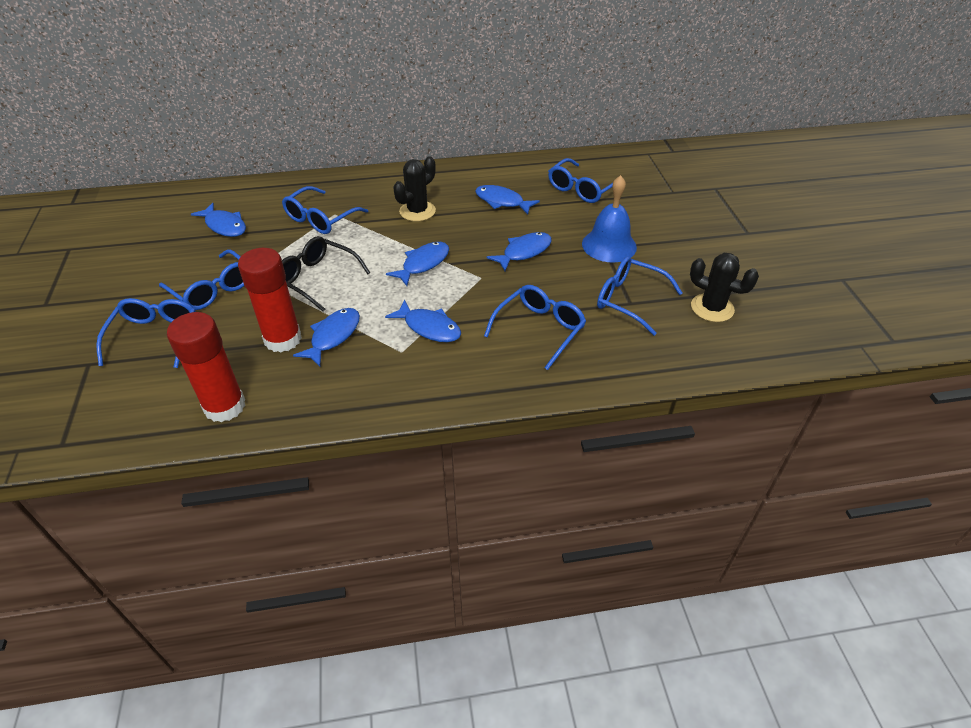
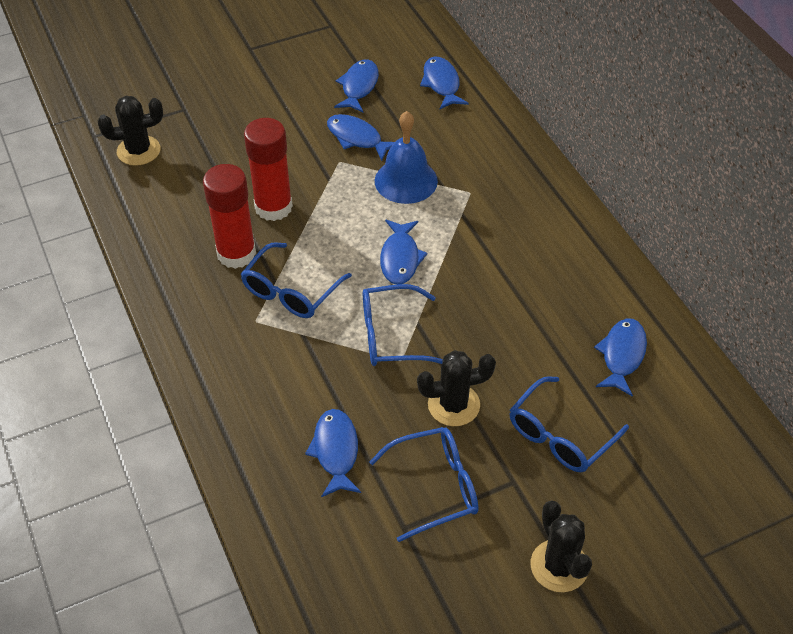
black cactus: [393,156,436,222] [690,253,759,322] = 2 -> [98,96,163,166] [417,350,496,426] [531,500,592,592] = 3
black glasses: [282,236,371,312] = 1 -> none = 0
blue glasses: [96,298,196,368] [159,249,244,310] [282,186,368,234] [484,285,586,370] [548,158,613,203] [597,256,682,336] = 6 -> [241,242,352,318] [363,284,443,366] [369,427,478,542] [510,376,629,472] = 4

